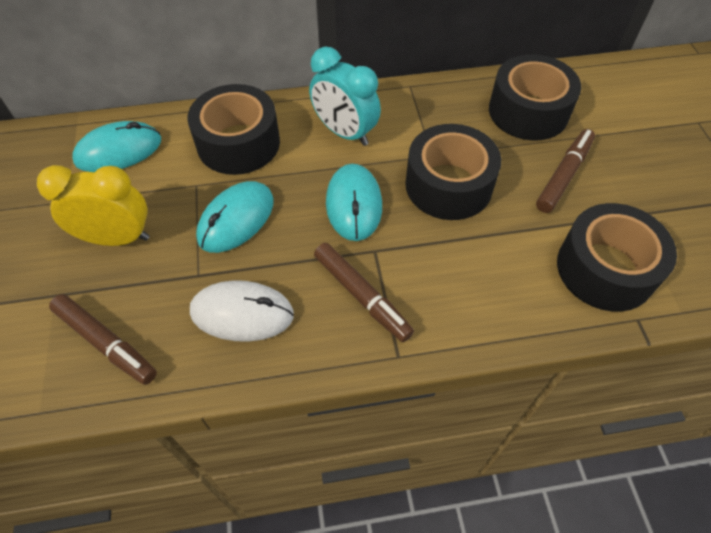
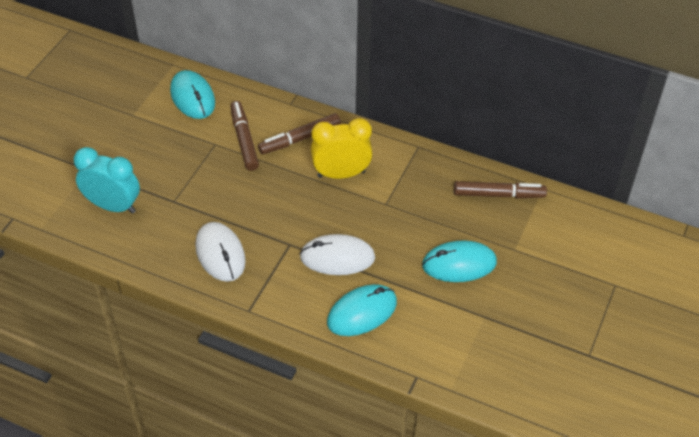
black tape: [187,84,280,175] [405,124,501,220] [489,54,581,141] [557,203,677,312] = 4 -> none = 0
white mouse: [190,280,294,342] = 1 -> [195,222,246,282] [300,234,375,275] = 2

